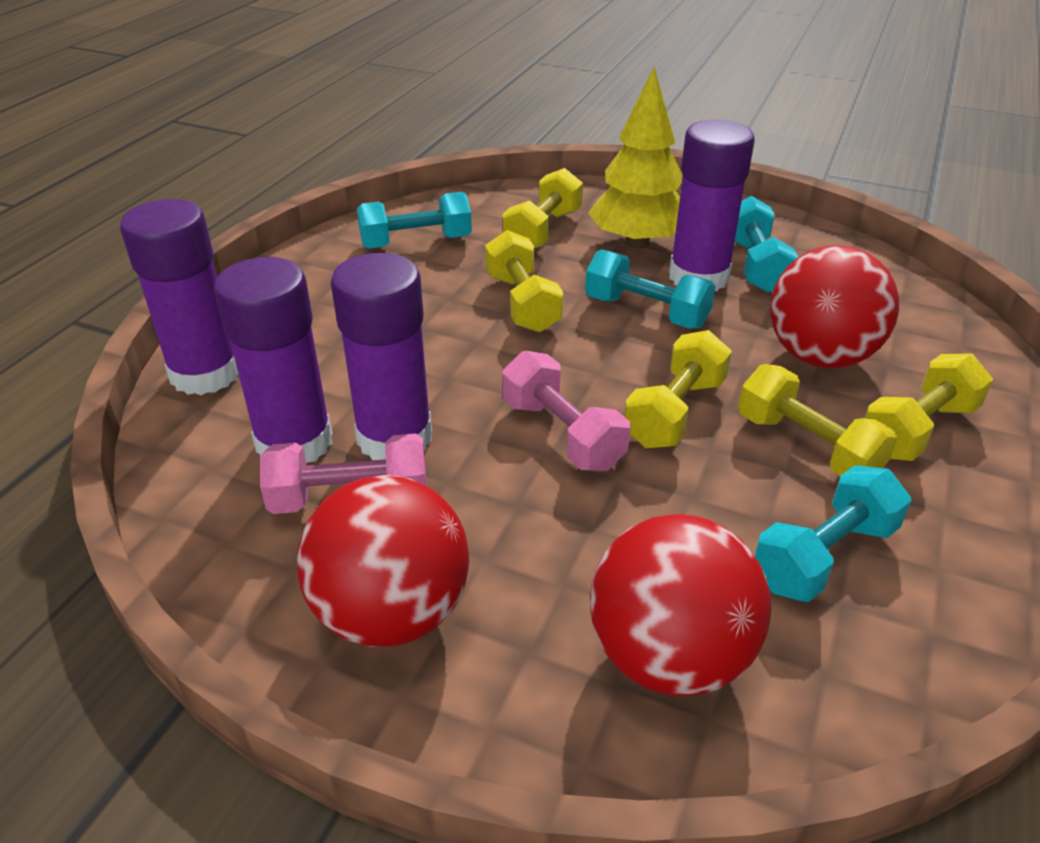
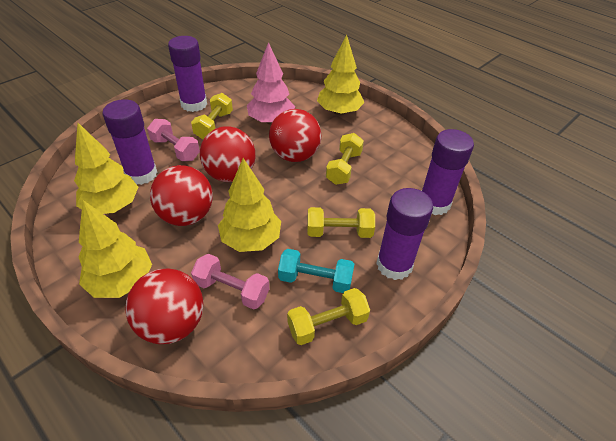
pink tree: none = 0 -> [247,42,295,125] = 1
red ball: [297,475,469,647] [590,514,771,696] [770,245,899,368] = 3 -> [125,268,204,344] [150,165,213,226] [200,126,255,182] [269,109,321,162] = 4
turquoise dumbbell: [357,192,472,249] [585,249,716,328] [735,196,798,292] [755,465,912,602] = 4 -> [278,249,354,293] = 1
yellow dumbbell: [485,230,563,332] [503,168,583,249] [624,330,732,448] [738,364,898,476] [865,353,993,461] = 5 -> [191,93,233,139] [287,288,370,345] [307,207,375,238] [326,133,364,185] = 4
yellow tree: [588,67,683,249] = 1 -> [74,123,138,214] [78,200,152,298] [218,158,281,252] [317,35,364,115] = 4

